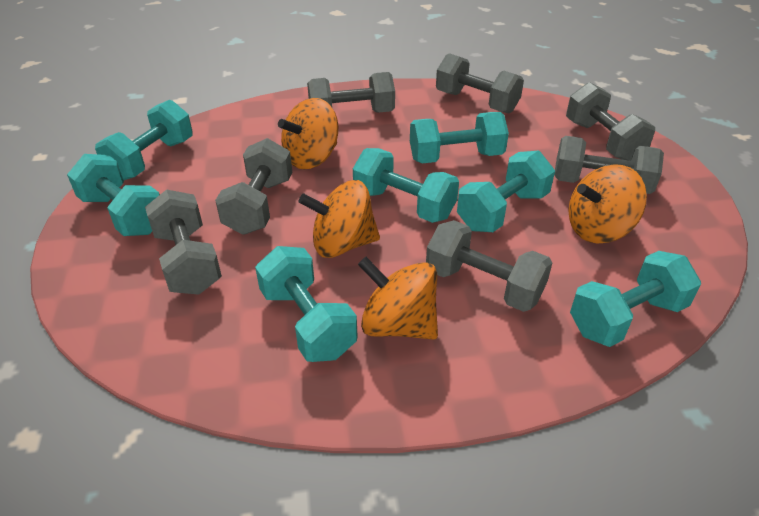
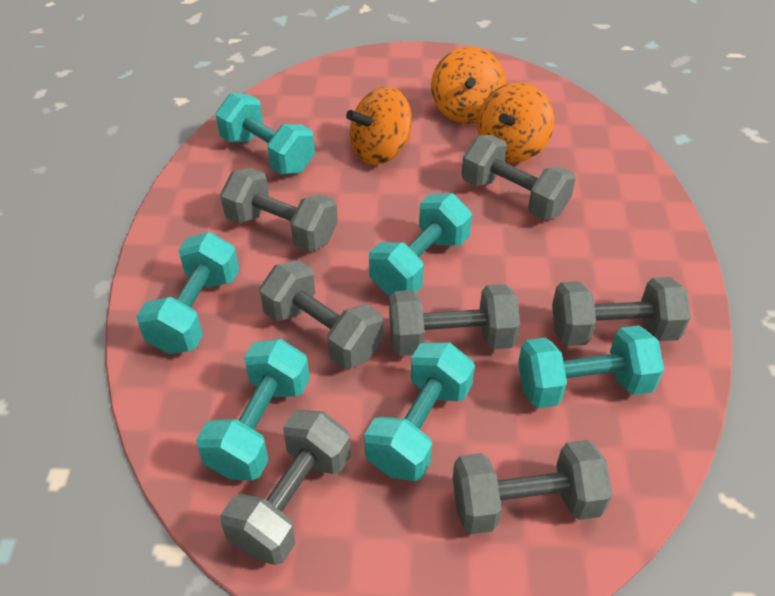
orange spinning top: [278,98,338,169] [299,180,380,258] [358,257,438,340] [568,164,647,244] = 4 -> [346,87,412,165] [431,46,506,124] [477,82,554,162] = 3
turquoise dumbbell: [67,154,160,236] [95,100,193,180] [255,246,358,362] [353,148,459,223] [410,112,509,164] [457,151,555,232] [570,251,701,347] = 7 -> [136,232,239,354] [196,339,310,480] [216,93,315,174] [364,342,475,481] [369,193,472,296] [518,325,664,408] = 6

